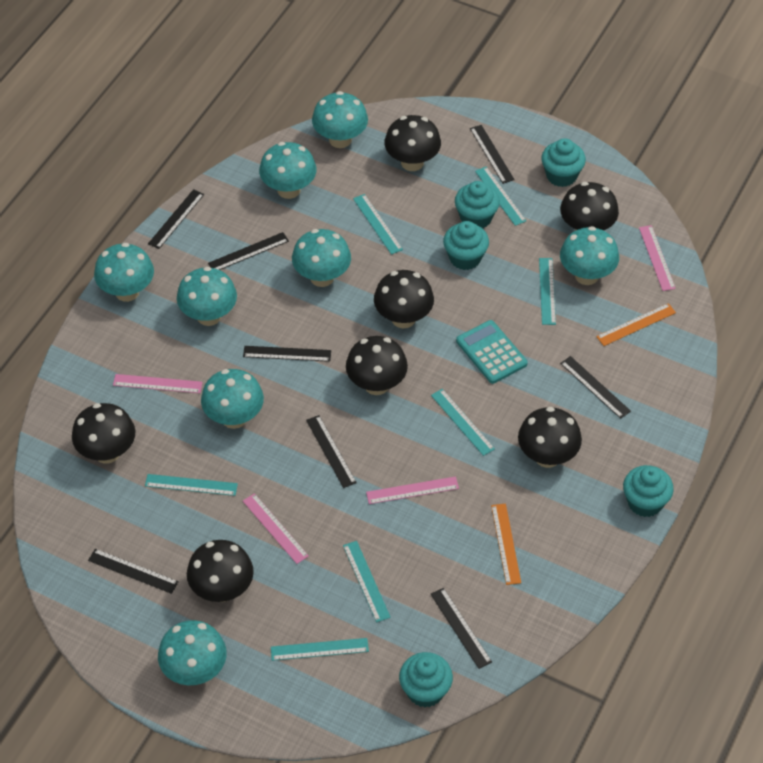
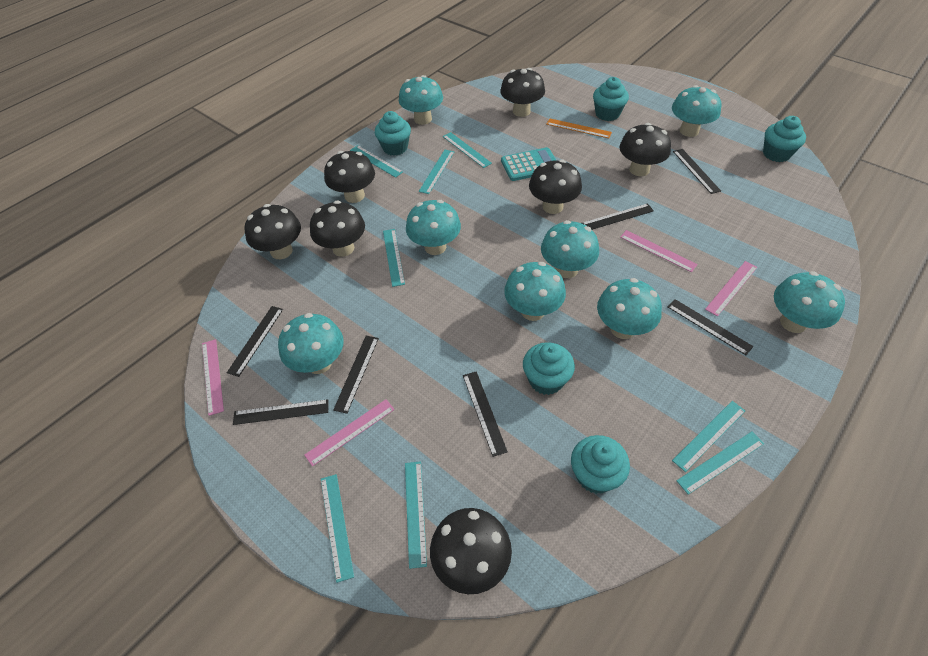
black ruler: [88,549,179,594] [148,189,204,249] [208,232,289,270] [243,346,331,362] [306,415,357,488] [431,588,492,669] [470,125,515,184] [560,356,631,419] = 8 -> [227,306,283,377] [233,399,329,425] [333,336,379,414] [463,371,508,457] [582,203,654,230] [668,299,753,355] [673,149,721,194] = 7
orange ruler: [491,504,521,585] [596,303,676,346] = 2 -> [546,119,612,138] = 1
turquoise ruler: [145,474,238,496] [271,638,369,661] [343,541,391,622] [353,194,403,255] [431,389,495,456] [475,167,526,226] [539,258,556,325] = 7 -> [321,474,354,583] [350,145,403,178] [383,229,405,287] [405,461,427,569] [419,150,454,194] [443,132,492,168] [672,401,745,472] [677,431,764,495] = 8

